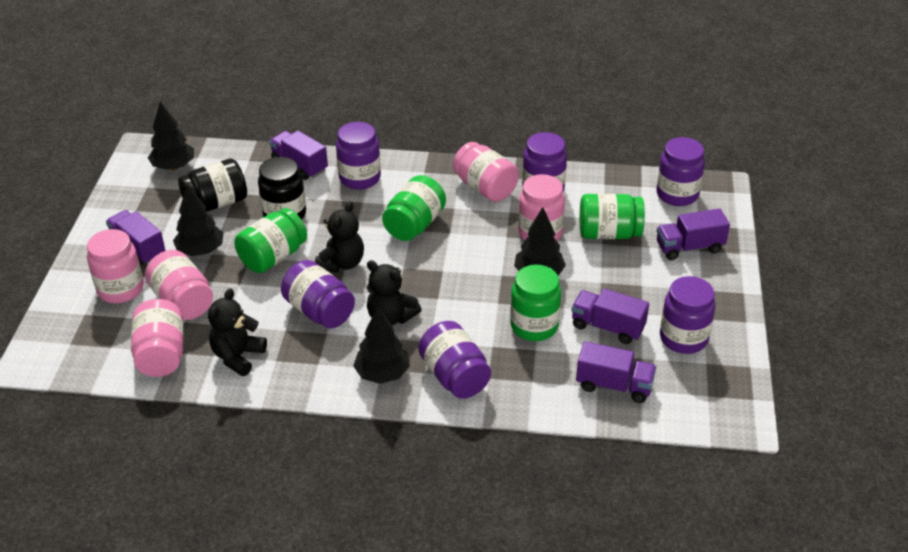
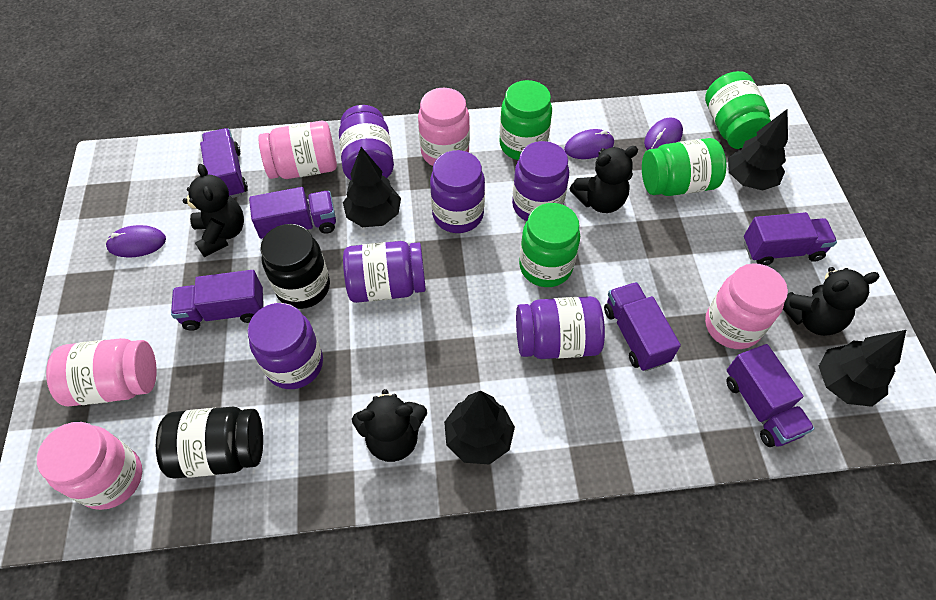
black teddy bear: [208,288,267,376] [315,201,364,272] [367,260,421,325] = 3 -> [183,164,244,257] [352,389,427,462] [570,146,638,213] [783,267,880,336] = 4
purple mouse: none = 0 -> [105,225,166,258] [564,129,614,159] [644,118,683,150] = 3
purple truck: [106,210,166,266] [269,131,328,180] [572,288,649,344] [576,341,656,403] [657,209,730,260] = 5 -> [171,270,263,331] [200,128,248,198] [249,187,336,239] [604,282,681,371] [726,344,815,447] [744,212,837,266] = 6

